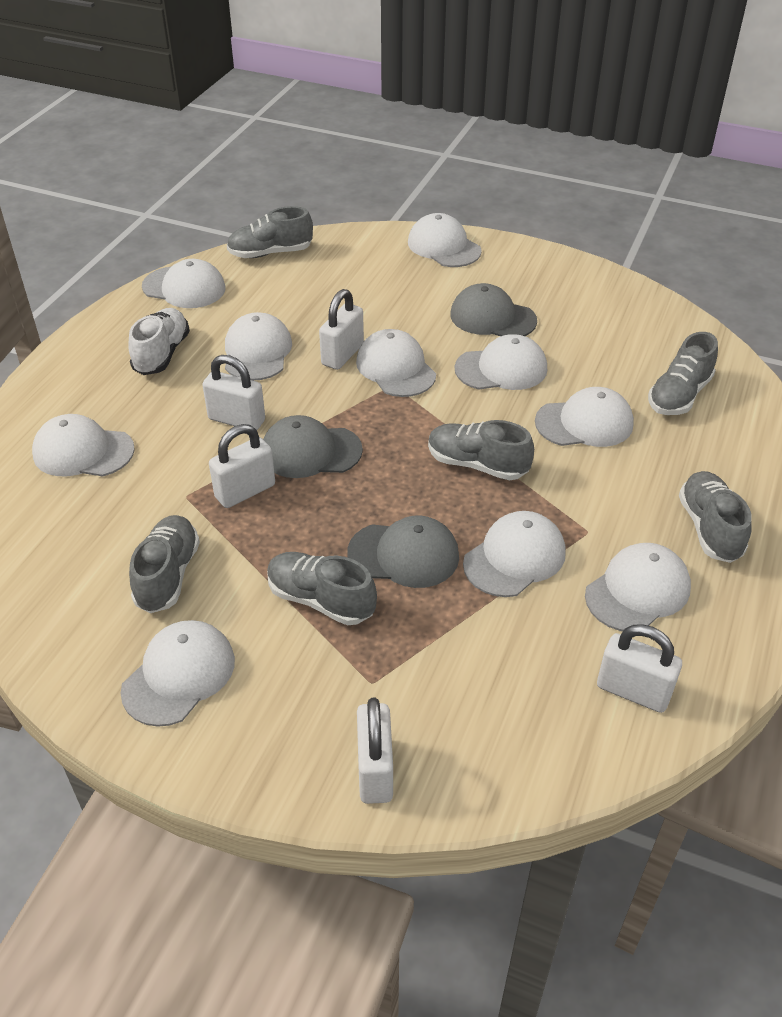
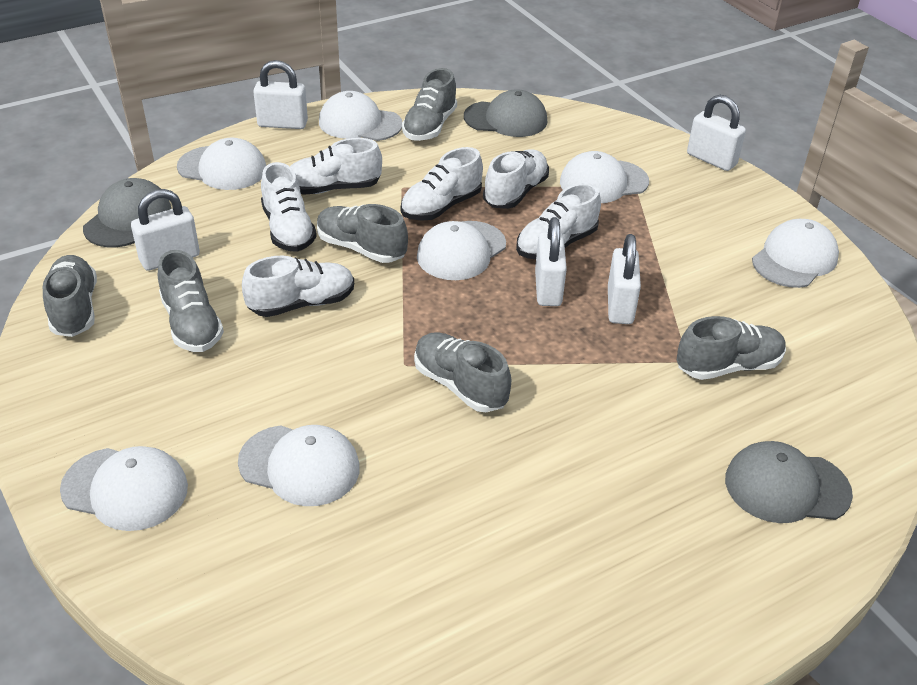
white cap: [32,414,135,477] [120,620,235,727] [142,259,226,308] [225,312,292,381] [356,329,436,397] [408,213,482,267] [454,334,547,390] [463,511,566,597] [535,387,634,447] [585,543,691,631] = 10 -> [60,446,188,531] [177,138,266,190] [238,425,360,506] [319,91,402,141] [417,221,506,280] [560,151,649,203] [752,219,839,288] = 7
white shoe: [128,308,190,375] = 1 -> [242,256,354,317] [261,162,317,252] [290,138,382,195] [401,147,483,221] [483,149,549,209] [516,183,601,259] = 6

